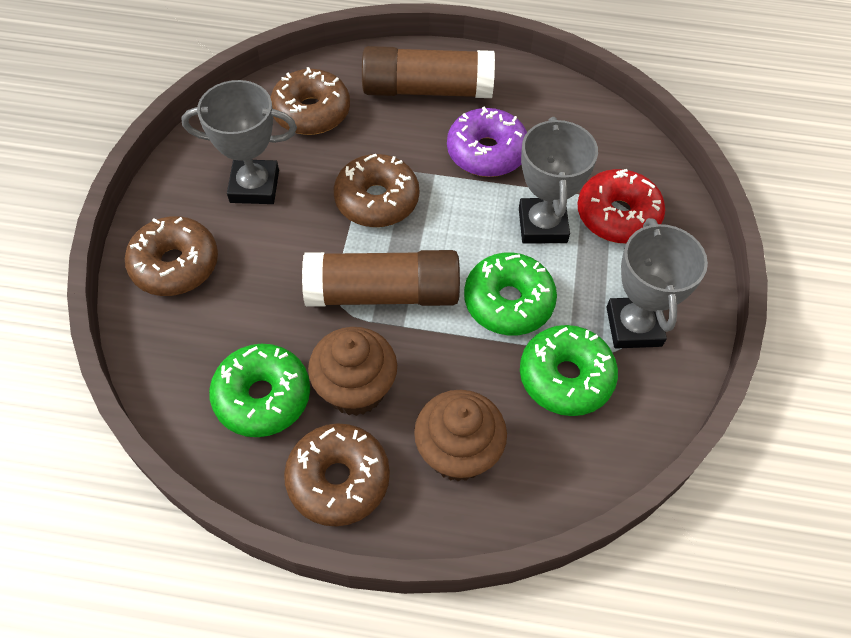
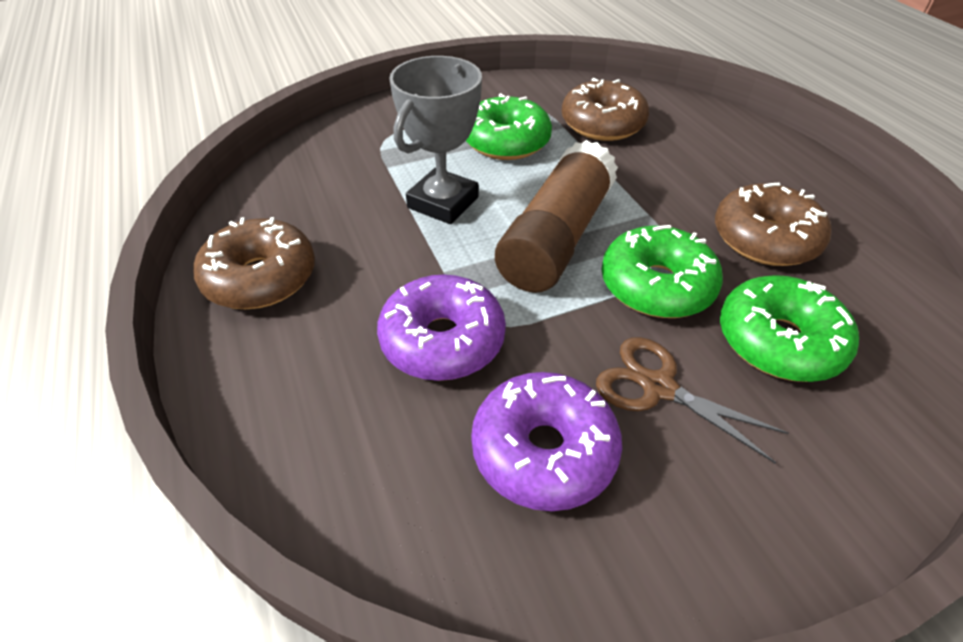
brown cupcake: [308,327,397,416] [414,390,507,482] = 2 -> none = 0
brown donut: [125,216,218,296] [270,67,350,135] [284,423,390,526] [334,154,419,227] = 4 -> [193,217,315,309] [562,78,649,141] [715,183,831,266] = 3
brown glue stick: [302,250,460,307] [362,46,495,98] = 2 -> [495,140,618,293] = 1
brown scissors: none = 0 -> [596,337,788,464] = 1
grey trophy: [181,80,297,204] [519,117,598,244] [606,218,708,349] = 3 -> [389,56,482,224] = 1
purple donut: [447,107,527,177] = 1 -> [377,275,506,381] [471,372,622,511] = 2
red donut: [577,169,665,243] = 1 -> none = 0

